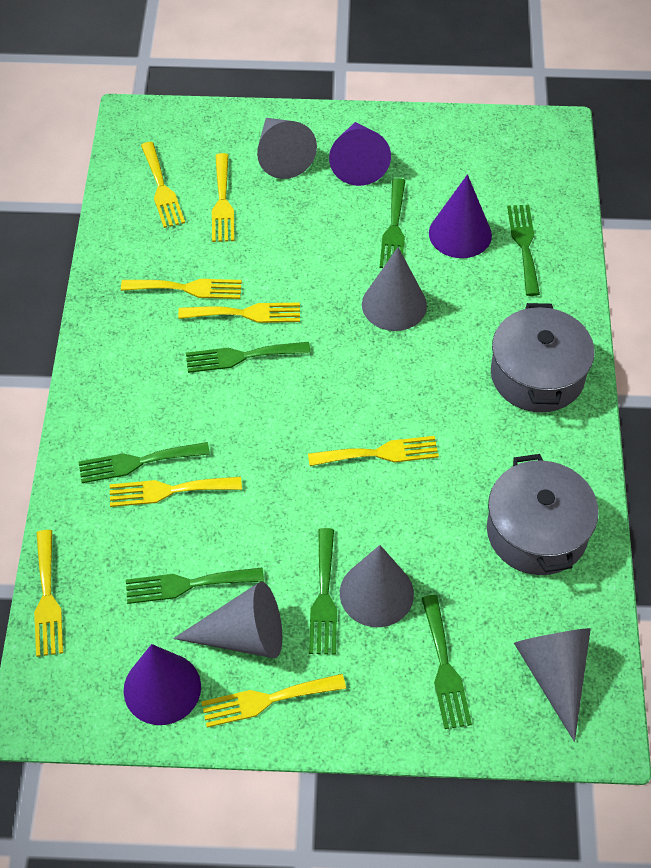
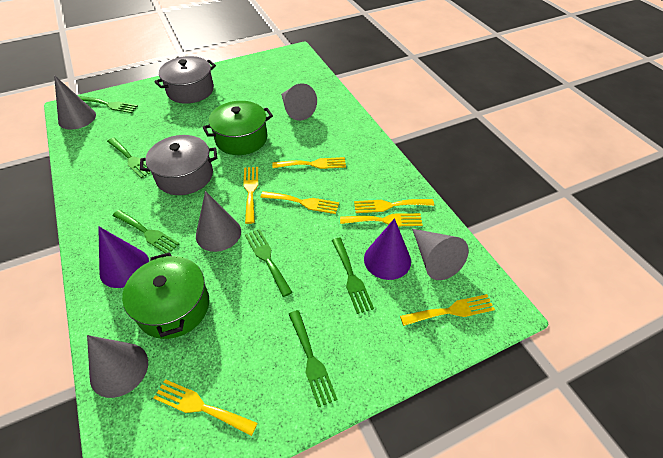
green fork: [79,442,210,483] [126,568,264,604] [186,342,310,373] [309,528,337,655] [380,178,405,268] [422,595,472,729] [507,205,540,296] = 7 -> [79,96,138,113] [107,138,150,178] [113,210,179,253] [245,229,292,297] [289,310,337,407] [332,238,374,314] = 6
green pot: none = 0 -> [122,252,209,339] [203,101,273,155] = 2
purple cone: [124,644,201,725] [329,122,391,186] [429,174,492,258] = 3 -> [98,226,149,288] [364,218,411,280] = 2
yellow fork: [34,530,63,657] [110,477,242,507] [121,279,242,299] [141,142,185,228] [178,302,300,323] [201,674,346,728] [212,153,234,242] [308,436,439,466] = 8 -> [153,379,258,436] [243,167,258,224] [260,191,339,214] [272,157,346,169] [340,213,423,226] [354,199,434,213] [400,294,495,326] = 7

